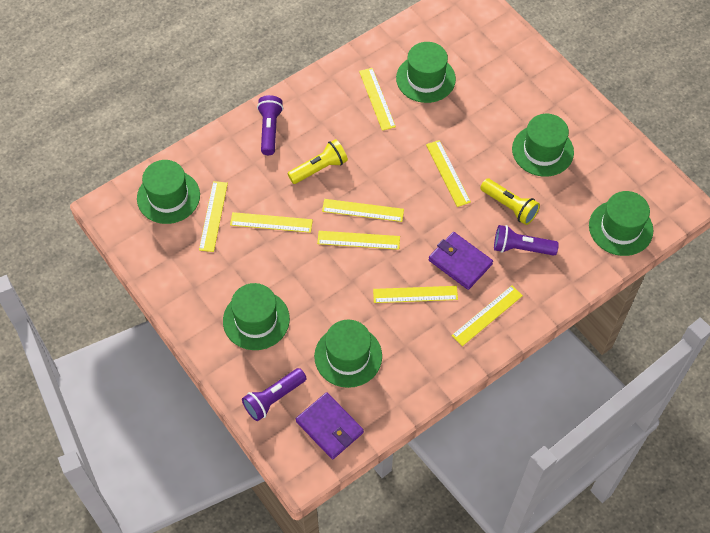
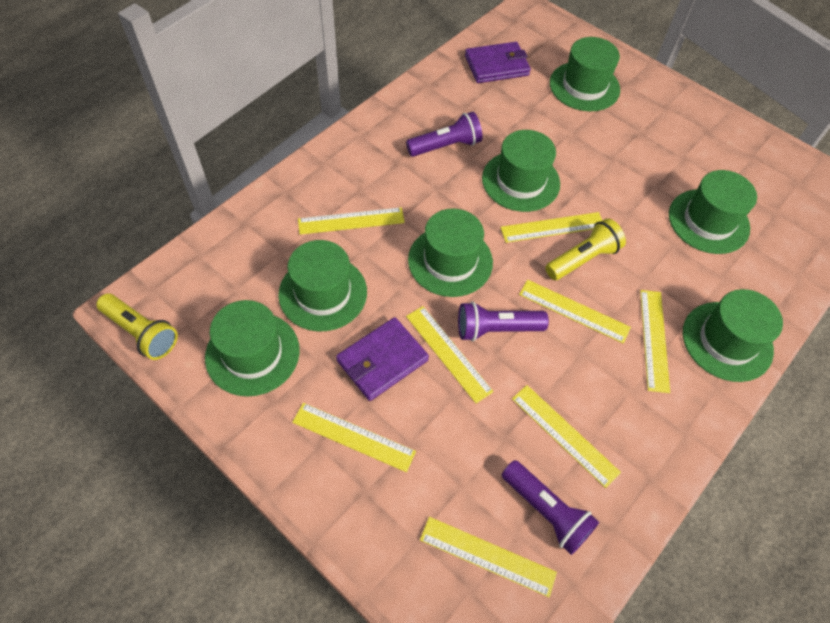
green hat: [137,160,200,224] [223,283,290,350] [314,319,382,388] [396,42,456,103] [512,114,574,177] [589,191,653,256] = 6 -> [205,300,300,397] [278,240,367,331] [408,208,493,297] [482,130,560,212] [550,37,620,111] [669,170,757,254] [683,289,783,382] = 7

